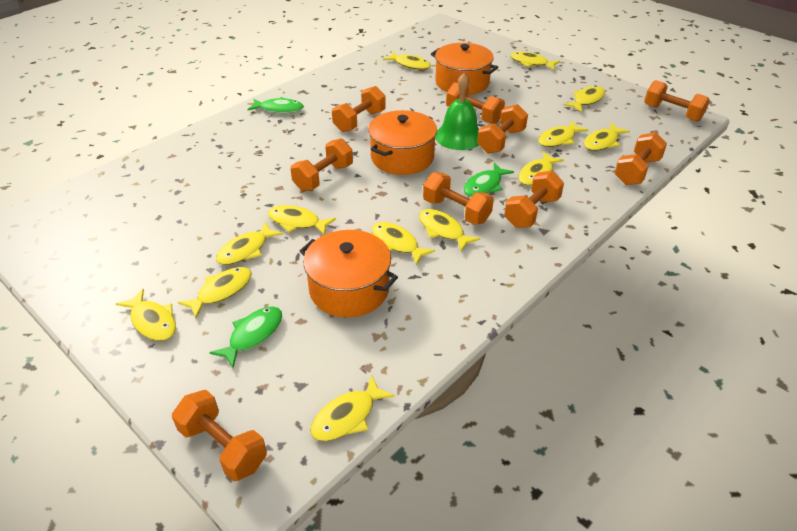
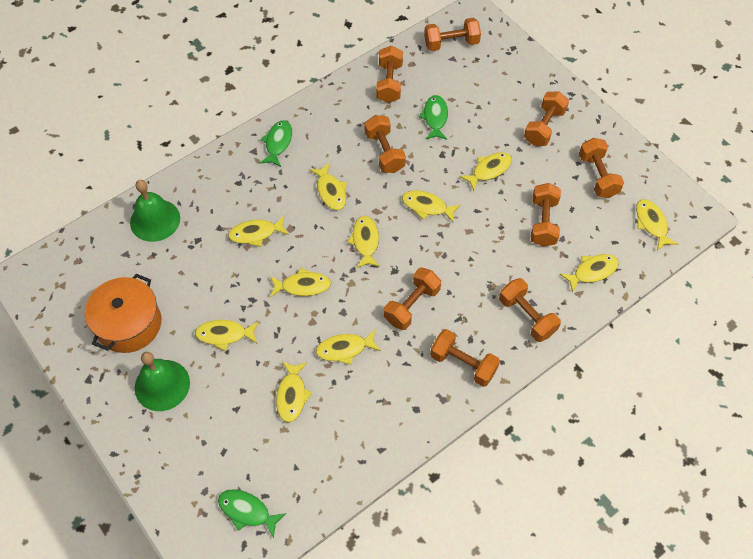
green bell: [435,73,479,150] = 1 -> [130,180,180,242] [135,352,190,411] = 2
orange pot: [299,230,398,317] [368,110,437,175] [431,43,498,95] = 3 -> [85,274,161,353] = 1
yellow fish: [116,289,176,341] [178,267,252,318] [216,222,283,265] [268,205,336,235] [311,375,395,441] [372,222,435,265] [383,52,431,70] [419,209,480,252] [510,52,560,70] [518,152,564,186] [538,121,588,147] [564,85,605,112] [584,123,630,151] = 13 -> [195,320,259,351] [228,216,289,247] [270,268,331,297] [276,361,312,422] [309,163,347,210] [316,329,381,365] [347,216,380,268] [402,190,461,223] [460,152,512,191] [560,254,619,293] [636,199,678,251] = 11

